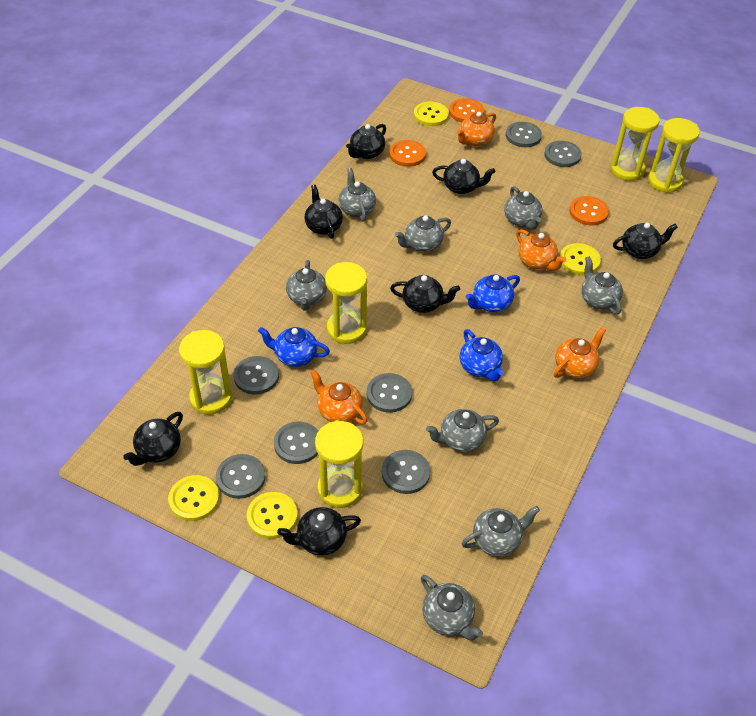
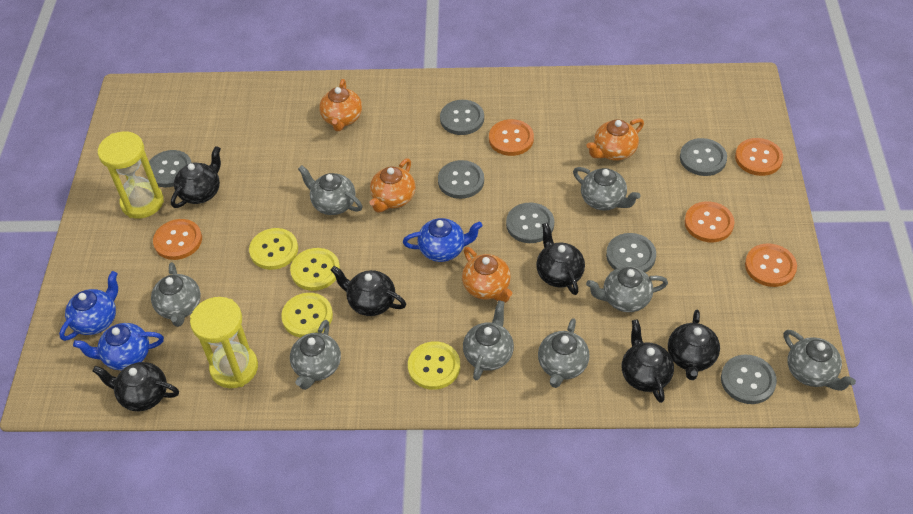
black teapot: [123,412,183,466] [277,507,361,556] [304,185,343,239] [346,124,386,159] [390,275,460,313] [432,159,495,194] [613,223,678,259] = 7 -> [92,362,179,411] [171,146,221,208] [331,266,406,316] [536,223,585,295] [622,319,674,403] [668,309,720,380] = 6
orange button: [389,140,426,167] [449,98,484,122] [569,196,609,225] = 3 -> [153,219,202,260] [489,119,534,156] [685,201,734,242] [735,138,783,176] [745,244,797,287] = 5
yellow hourglass: [179,330,232,415] [315,420,363,508] [325,262,367,344] [610,107,660,181] [648,118,700,193] = 5 -> [98,131,164,219] [190,297,258,388] = 2

